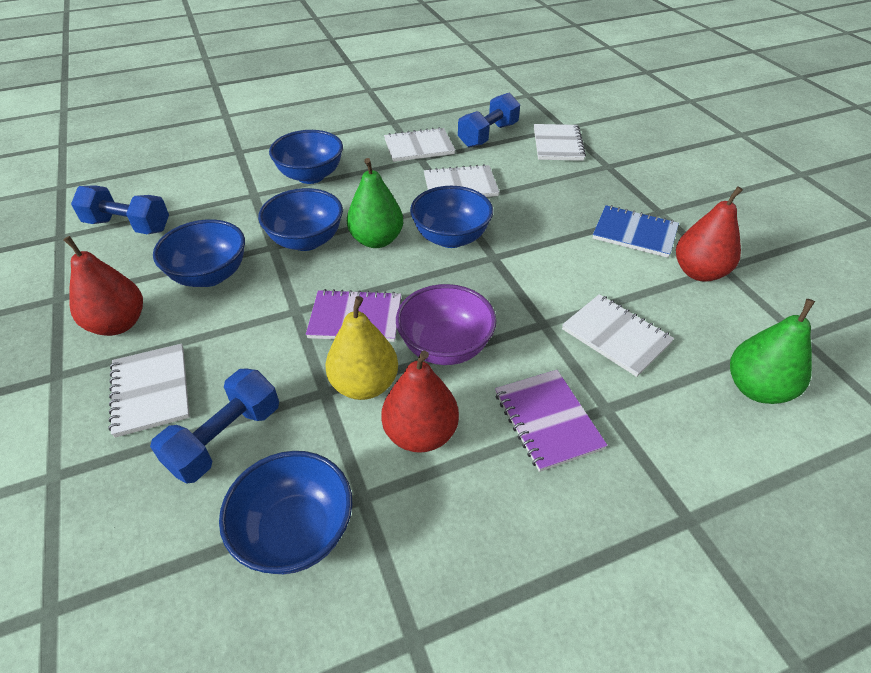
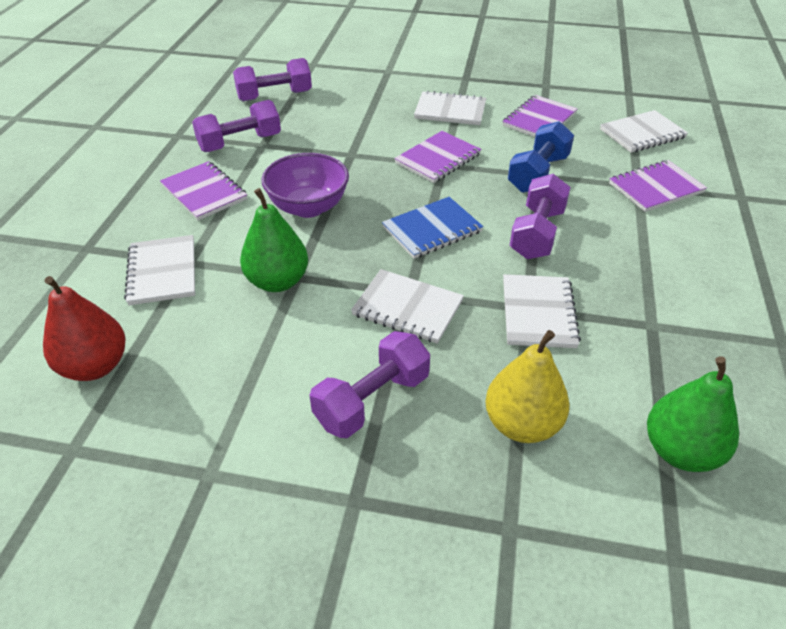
blue bowl: [153,219,245,287] [219,451,352,574] [258,188,343,251] [269,130,343,184] [410,186,493,248] = 5 -> none = 0
blue dumbbell: [71,185,169,234] [150,368,279,483] [458,93,520,148] = 3 -> [508,121,574,193] = 1
purple dumbbell: none = 0 -> [192,100,281,152] [233,58,312,101] [309,331,430,438] [509,174,571,259] = 4
purple notebook: [306,289,401,342] [495,370,608,472] = 2 -> [160,161,247,220] [394,131,481,183] [502,95,578,137] [609,160,707,212] = 4
red pear: [63,236,143,336] [381,350,459,453] [676,186,743,281] = 3 -> [43,276,126,381] = 1

